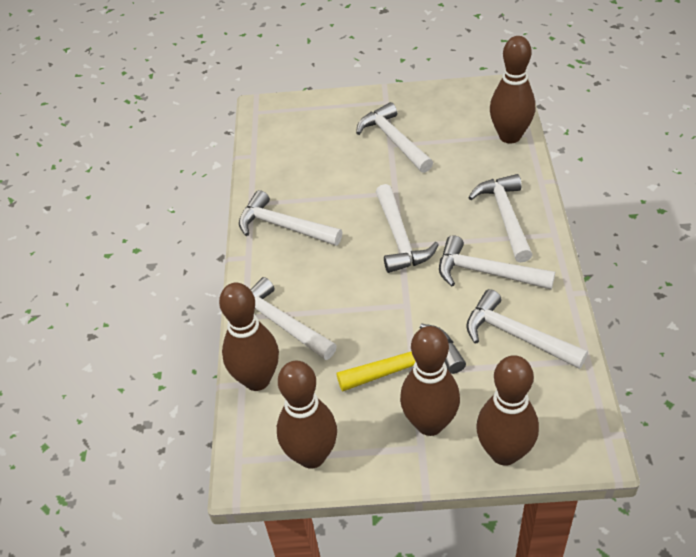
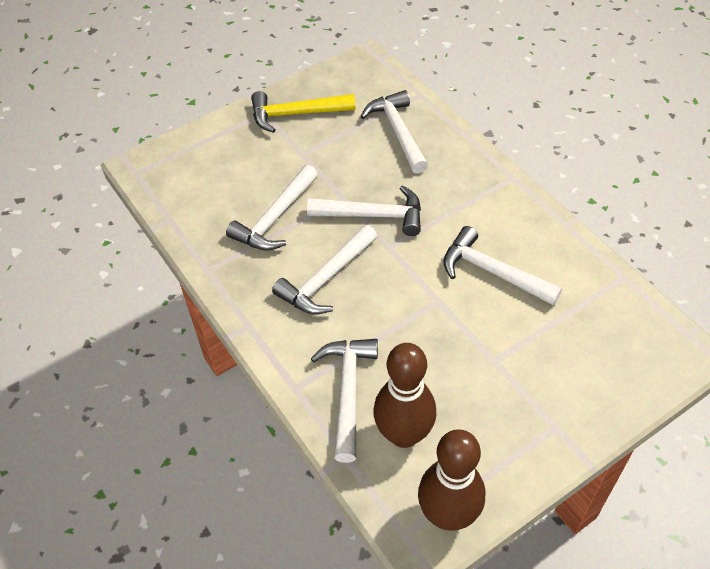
brown bowling pin: [219,283,279,391] [277,361,337,469] [400,326,460,436] [476,355,539,466] [490,36,535,143] = 5 -> [374,343,436,448] [418,429,485,531] = 2
white hammer: [239,190,342,246] [250,277,337,360] [356,102,433,173] [376,184,439,273] [439,235,555,290] [466,289,588,369] [468,174,532,263] = 7 -> [226,165,318,251] [272,225,377,315] [307,185,421,236] [311,339,378,463] [361,90,428,174] [443,226,562,306] = 6

